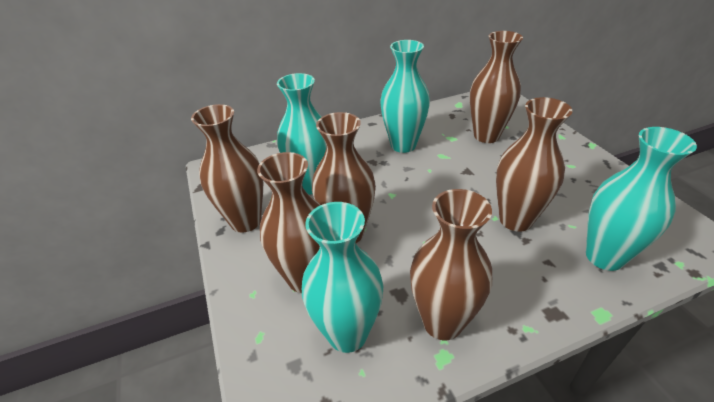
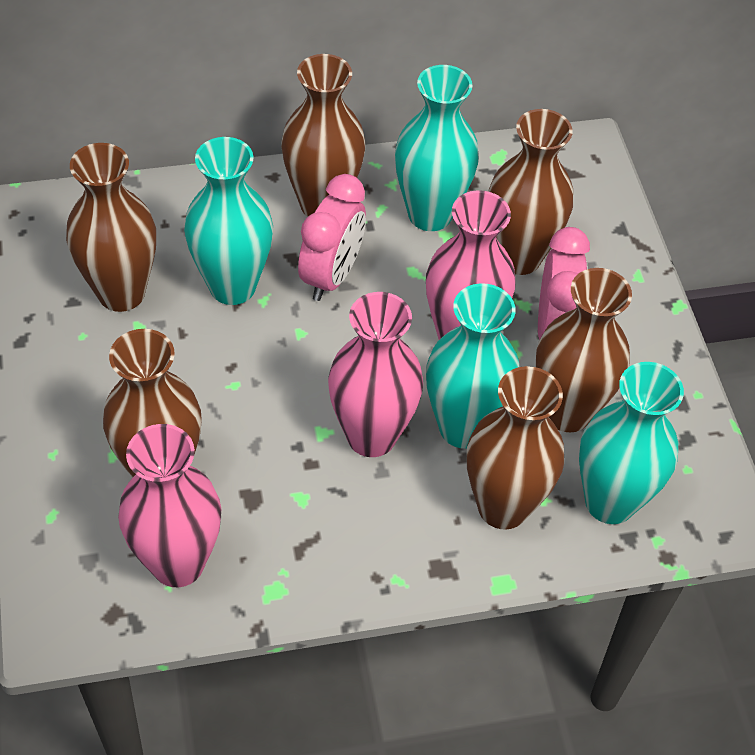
pink clock: none = 0 -> [298,174,366,301] [538,227,590,340] = 2
pink vase: none = 0 -> [118,424,221,587] [328,292,423,457] [426,190,515,340] = 3

